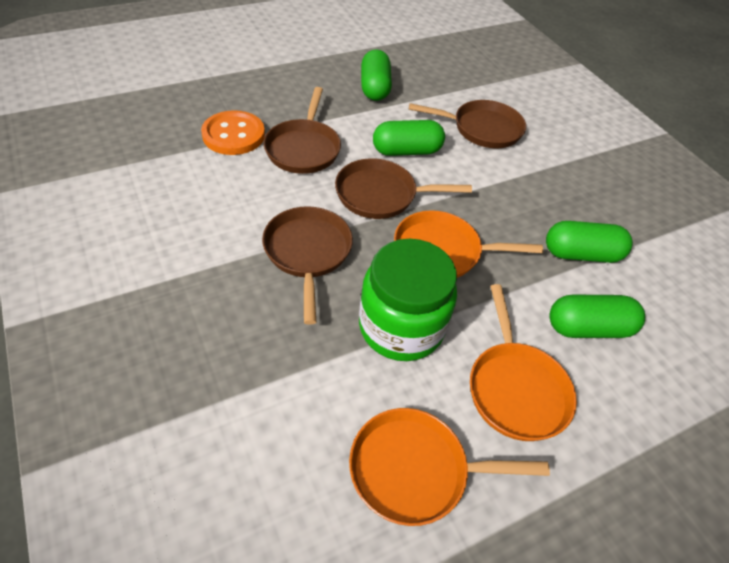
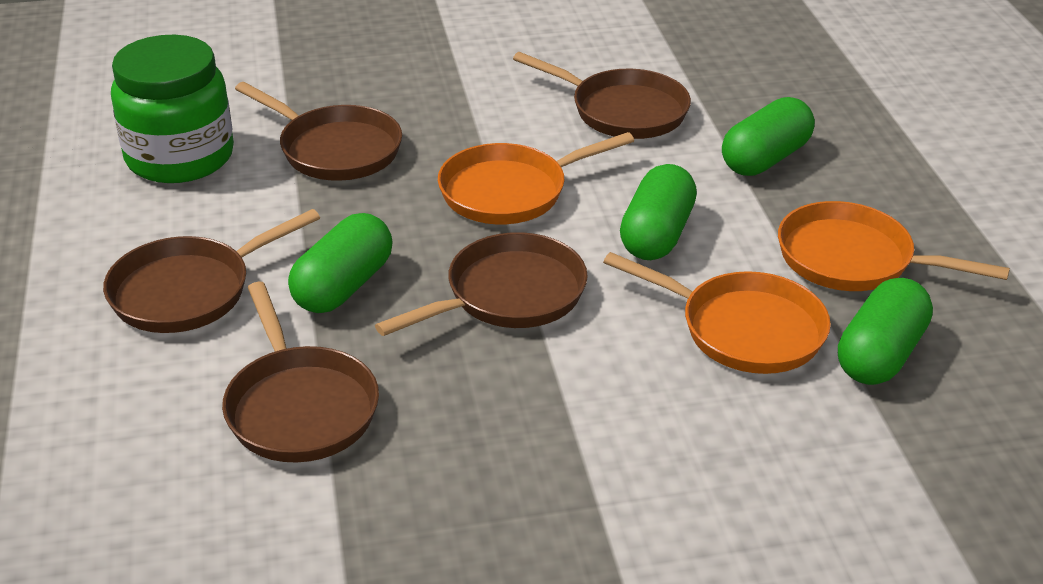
brown pan: [262,206,353,325] [264,87,341,174] [335,158,472,219] [409,100,526,148] = 4 -> [103,209,320,333] [222,282,379,463] [235,82,402,181] [375,232,588,336] [513,52,691,139] = 5
orange button: [201,110,265,155] = 1 -> none = 0

